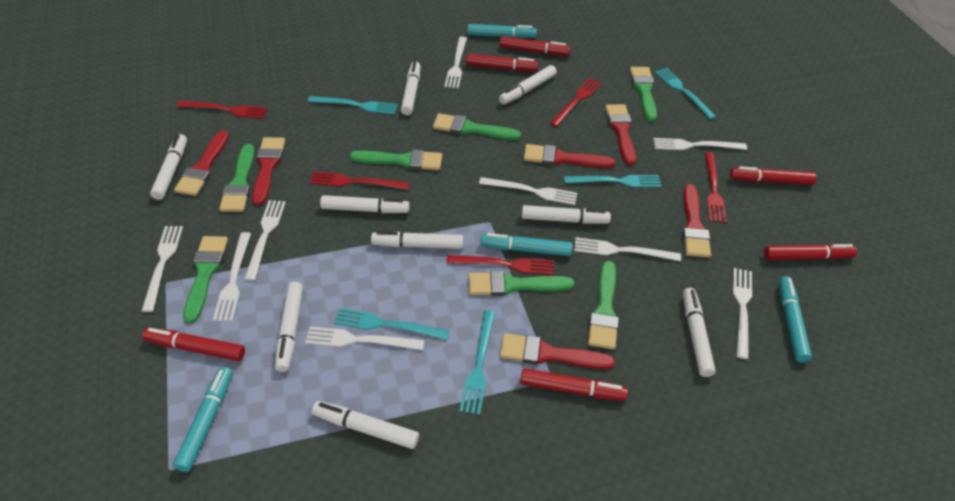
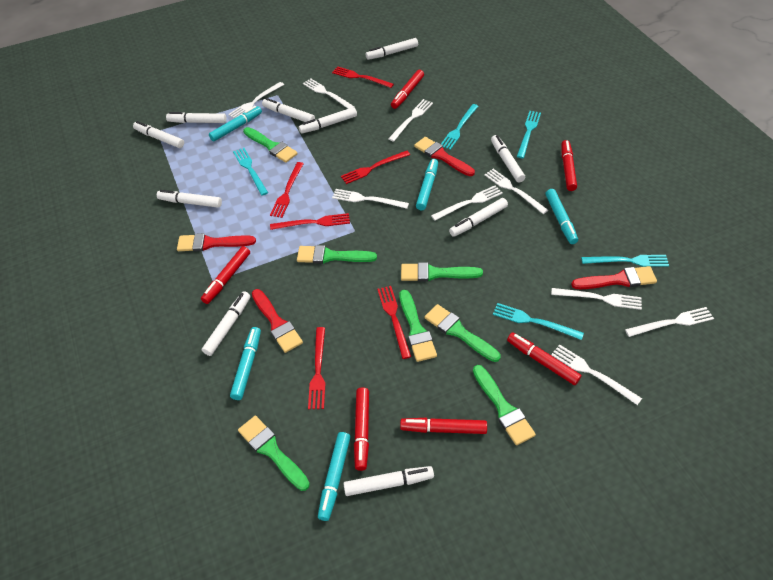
red brush: [174,130,229,196] [252,137,285,206] [500,333,615,369] [524,144,615,168] [605,104,636,165] [682,184,711,258] = 6 -> [177,233,256,251] [252,289,303,353] [414,137,475,176] [571,266,657,289] = 4
red fork: [176,101,268,119] [310,171,409,190] [446,255,554,275] [550,78,602,127] [705,152,727,223] = 5 -> [270,162,304,218] [270,213,350,230] [308,327,325,409] [332,66,394,88] [341,151,410,184] [377,286,411,359] = 6
turquoise marker: [173,367,233,472] [467,24,537,38] [480,233,573,256] [779,276,812,363] = 4 -> [209,106,262,141] [230,327,261,400] [318,432,350,521] [416,159,438,210] [545,189,578,244] = 5
white marker: [150,134,187,200] [275,282,303,372] [312,401,419,449] [320,195,410,213] [371,231,463,249] [401,61,420,115] [499,65,557,104] [522,205,611,224] [683,288,716,377] = 9 -> [133,121,184,148] [157,190,222,208] [166,112,227,123] [202,291,251,356] [262,98,315,122] [299,107,357,134] [344,466,434,496] [366,38,418,60] [449,198,508,237] [491,135,525,183] = 10

